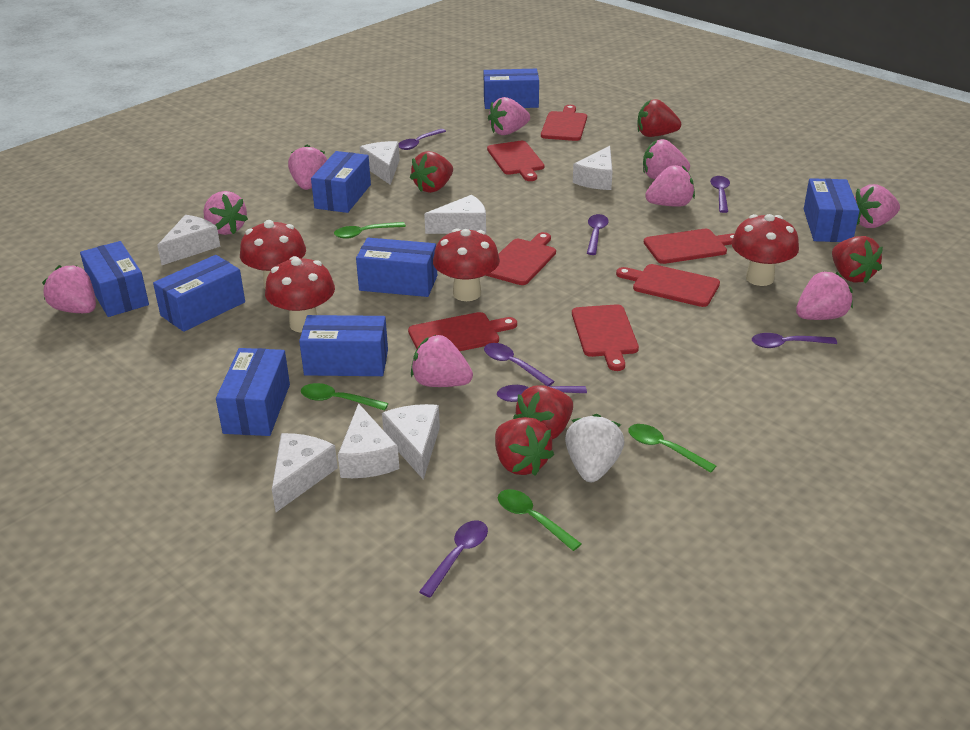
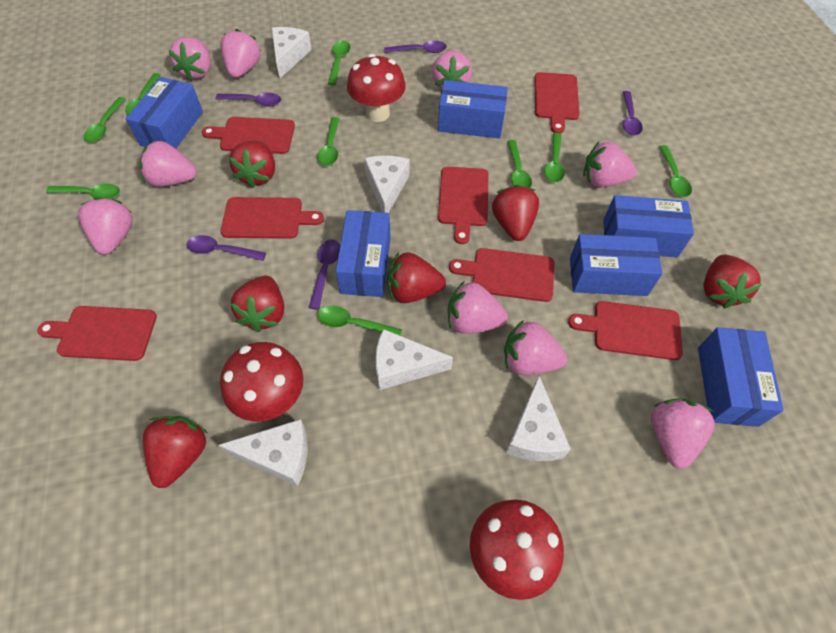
blue box: [80,241,149,317] [153,255,245,332] [216,348,290,436] [299,315,388,376] [311,151,371,213] [356,238,437,297] [484,69,539,109] [804,178,860,242] = 8 -> [126,77,203,149] [336,210,391,297] [438,80,508,139] [570,234,663,296] [603,195,694,257] [698,327,784,427] = 6
green spoon: [301,383,388,411] [334,222,406,239] [498,489,582,551] [628,424,716,473] = 4 -> [46,184,120,199] [84,97,126,143] [125,73,161,115] [318,117,339,166] [318,306,402,335] [328,41,350,85] [507,140,532,188] [544,133,565,182] [659,145,692,197] = 9
purple spoon: [399,129,446,150] [419,520,488,597] [484,343,555,386] [497,385,587,402] [587,214,609,255] [710,176,730,213] [752,333,837,348] = 7 -> [186,235,266,261] [215,93,281,107] [309,240,340,310] [384,41,447,53] [623,91,643,136] = 5
red mushroom: [240,220,306,289] [265,256,335,333] [433,228,500,301] [732,214,799,286] = 4 -> [220,342,304,422] [347,54,406,122] [470,499,564,600] = 3
red strawberry: [410,151,453,193] [495,417,554,475] [513,385,573,439] [637,99,681,137] [832,236,883,283] = 5 -> [143,416,208,488] [229,141,275,188] [230,276,284,332] [387,252,446,303] [492,185,539,241] [704,255,762,308] = 6
white cheese: [157,215,220,265] [272,433,338,512] [338,403,399,478] [360,141,400,185] [382,404,440,480] [424,195,486,234] [573,146,613,190] = 7 -> [218,419,308,486] [272,27,312,78] [364,156,410,213] [375,329,453,390] [506,376,571,461] = 5
white strawberry: [565,414,625,482] = 1 -> none = 0

